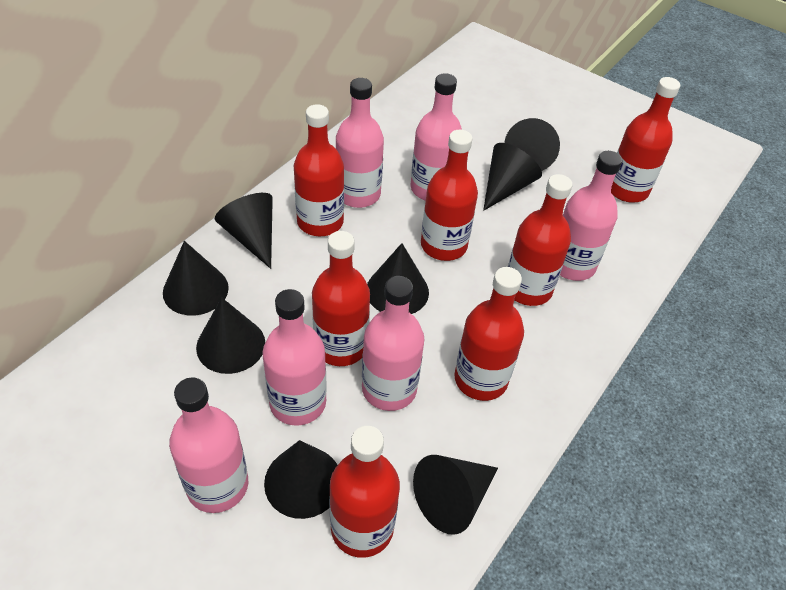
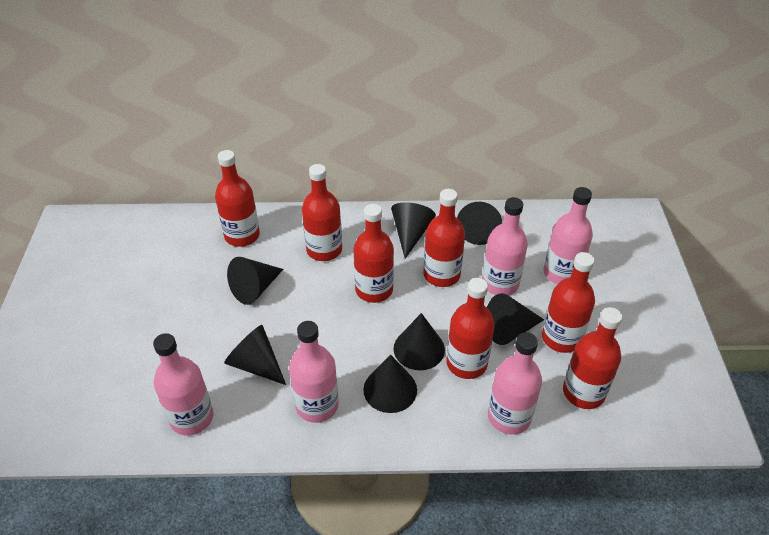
black cone: [163,241,229,315] [196,298,265,374] [215,193,273,269] [264,440,337,519] [367,243,429,314] [413,455,498,535] [483,143,542,211] [504,118,560,171] = 8 -> [224,325,286,385] [227,257,283,305] [363,354,417,413] [391,202,436,258] [394,313,445,370] [457,202,502,245] [487,293,544,345] = 7
pink bottle: [169,377,248,513] [262,289,327,426] [336,78,384,208] [362,276,424,411] [411,73,462,201] [560,151,622,281] = 6 -> [153,333,213,436] [289,321,339,423] [482,197,528,296] [488,332,542,434] [544,187,593,284] = 5

